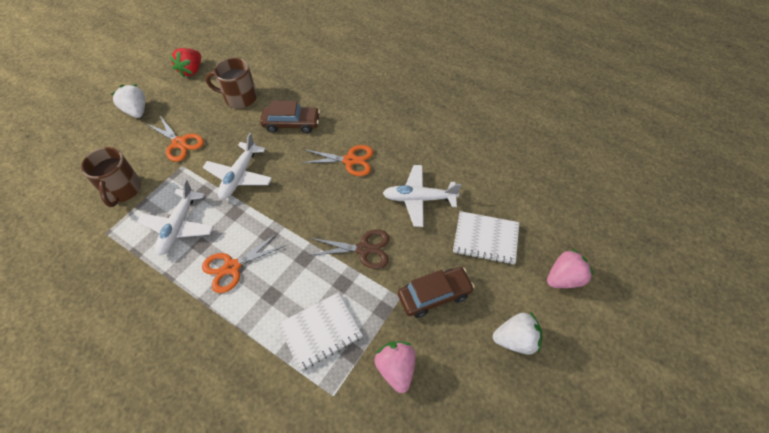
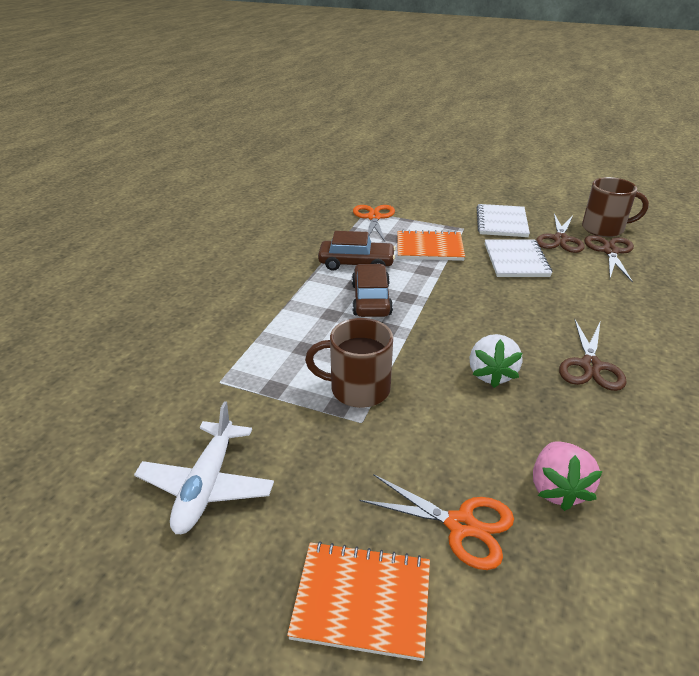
brown scissors: [310,229,390,269] = 1 -> [536,214,584,253] [559,319,627,391] [584,235,634,283] = 3
orange notebook: none = 0 -> [287,541,430,661] [397,230,465,261] = 2
orange scissors: [147,116,204,162] [202,232,287,293] [301,145,373,176] = 3 -> [353,205,395,242] [360,474,514,570] = 2
pink strawberry: [374,341,416,393] [547,248,594,288] = 2 -> [533,441,603,511] = 1
red strawberry: [170,48,201,77] = 1 -> none = 0
white plane: [137,179,214,255] [203,133,272,199] [383,165,461,227] = 3 -> [134,401,274,534] = 1
white strawberry: [111,84,145,118] [493,312,542,355] = 2 -> [469,334,523,388] = 1

